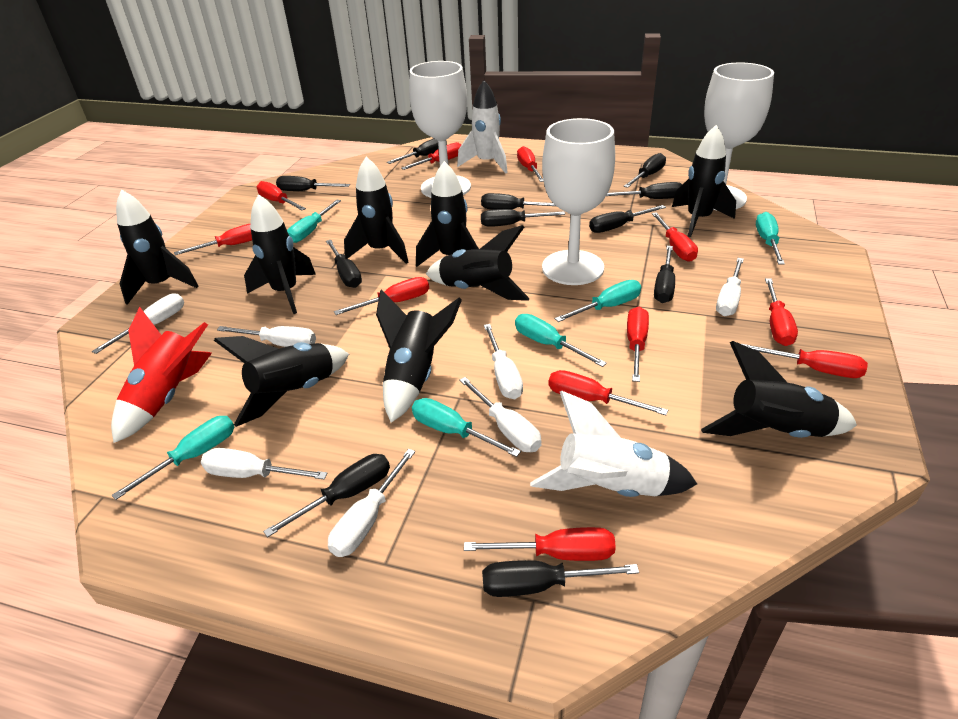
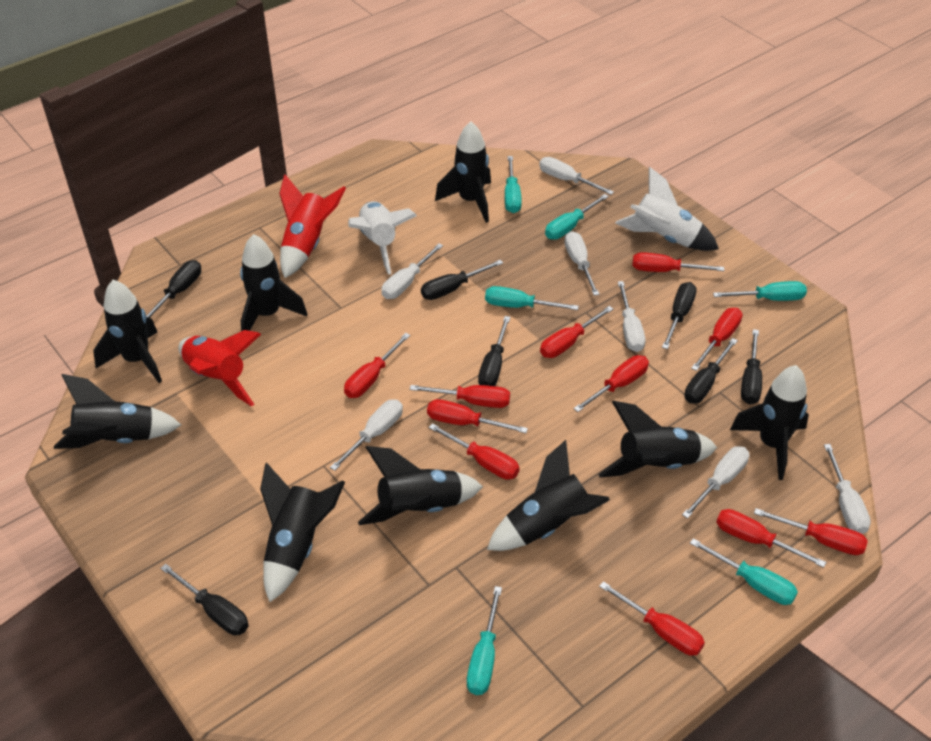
black screwdriver: [263,454,390,538] [276,176,350,191] [326,240,362,288] [387,138,447,164] [481,193,556,210] [481,209,565,227] [482,560,639,597] [589,205,666,233] [606,182,682,199] [623,153,666,188] [654,246,675,303] = 11 -> [146,260,201,318] [160,564,249,635] [421,260,503,300] [478,316,511,386] [662,282,697,349] [684,338,738,404] [741,329,762,405] = 7
red rocket: [111,307,212,443] = 1 -> [178,330,261,406] [279,174,346,278] = 2
white goblet: [409,61,471,198] [542,118,615,285] [704,62,774,210] = 3 -> none = 0

